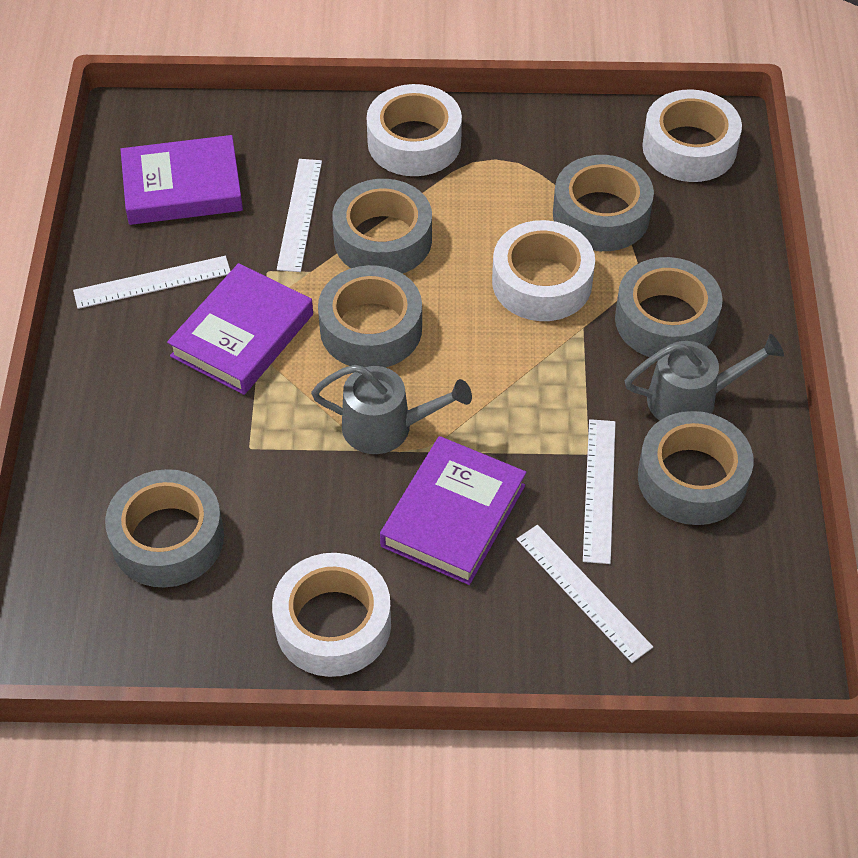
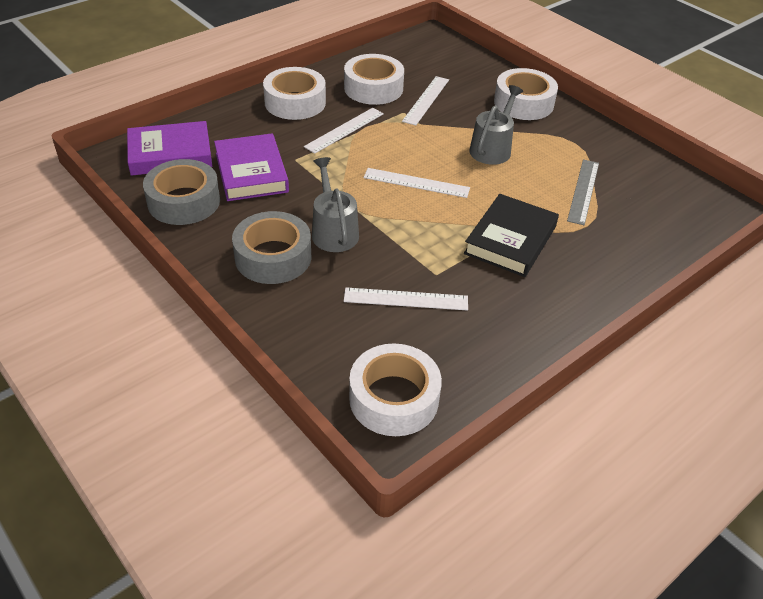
black book: none = 0 -> [464,194,559,277] = 1
grey ruler: none = 0 -> [567,159,599,225] = 1
grey tape: [105,469,224,587] [318,265,422,367] [332,179,432,274] [553,155,654,251] [615,257,723,357] [638,411,754,525] = 6 -> [143,159,220,225] [232,211,311,284] = 2
purple book: [120,135,243,225] [167,263,313,395] [380,436,526,585] = 3 -> [127,121,212,176] [214,133,289,201] = 2

